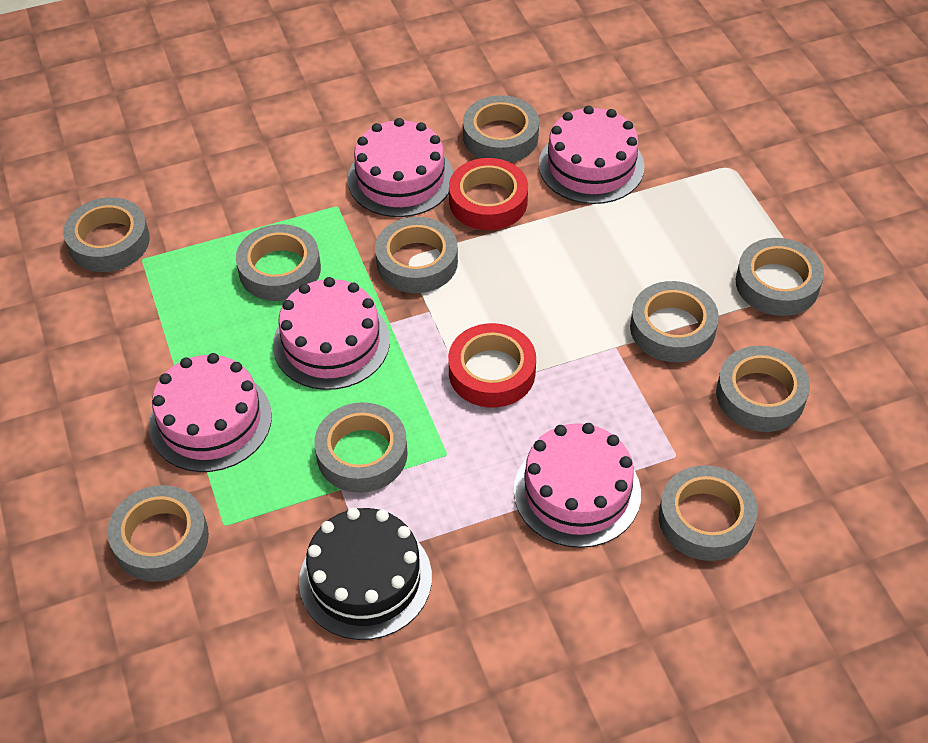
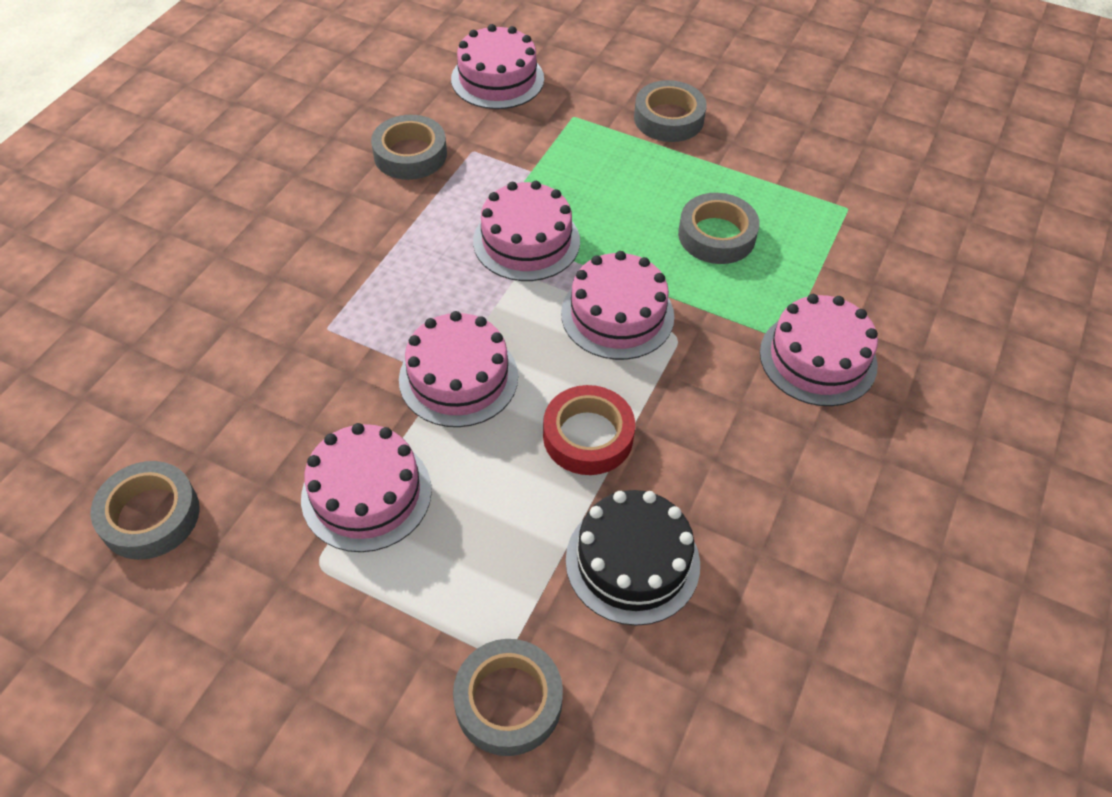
grey tape: [63,197,150,272] [107,485,209,582] [236,224,321,301] [314,402,408,493] [375,217,458,293] [463,95,539,163] [630,281,719,362] [659,465,758,561] [716,346,810,432] [736,238,824,316] = 10 -> [91,461,200,560] [371,115,447,180] [453,639,563,756] [634,80,707,142] [678,193,760,264] = 5
pink cake: [149,353,272,472] [273,277,390,390] [348,118,453,217] [514,423,641,548] [539,106,644,204] = 5 -> [301,423,432,552] [399,311,518,427] [451,24,544,109] [473,181,580,281] [561,251,674,360] [760,294,878,406] = 6
red tape: [448,323,536,408] [449,158,528,230] = 2 -> [543,385,635,475] = 1

